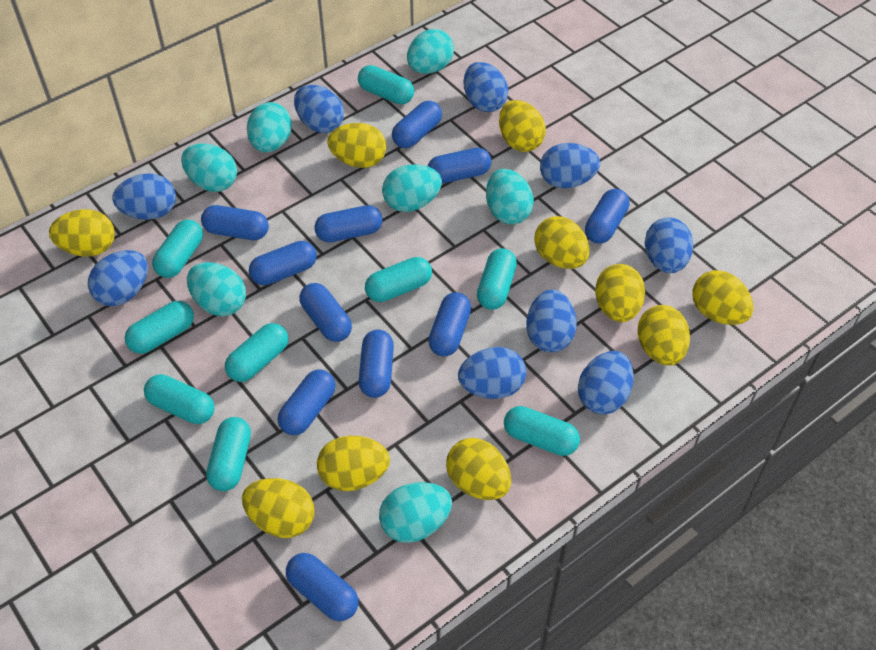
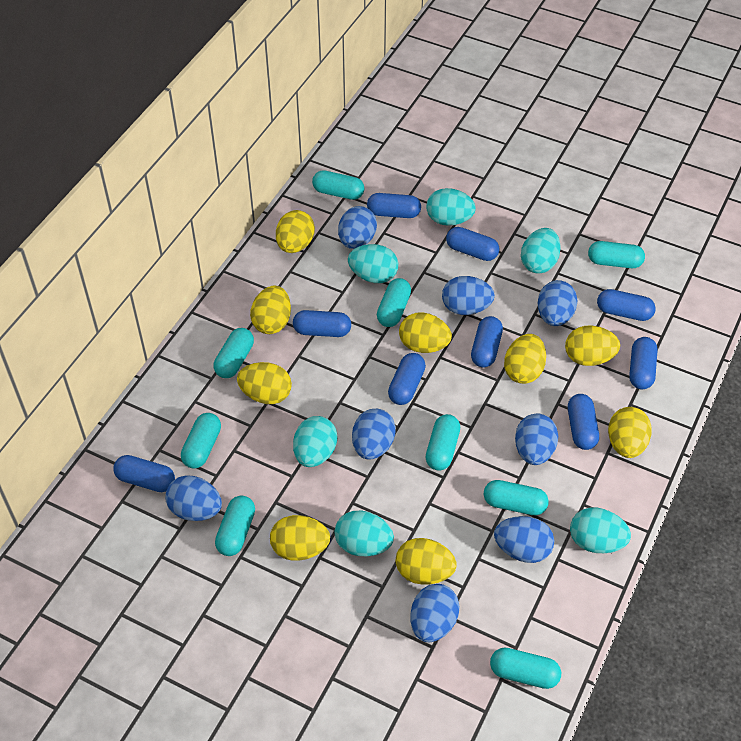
blue capsule: [201,205,269,240] [249,241,317,285] [278,370,336,435] [286,553,359,621] [299,283,352,342] [314,205,383,242] [359,330,394,398] [392,101,442,148] [428,148,491,183] [428,292,471,357] [585,189,630,244] = 11 -> [114,455,175,492] [293,310,351,337] [367,193,421,218] [388,353,426,405] [446,227,499,261] [471,316,503,368] [568,394,599,450] [597,289,656,321] [629,337,658,389] = 9
blue egg: [88,250,148,306] [112,173,176,220] [294,85,344,133] [458,347,527,399] [463,62,508,112] [526,290,577,352] [540,143,600,189] [578,351,634,414] [645,217,693,273] = 9 -> [165,475,222,521] [338,206,377,249] [352,409,396,460] [410,584,460,642] [442,276,495,315] [494,516,554,563] [515,413,558,465] [538,280,578,326] = 8
turquoise egg: [181,143,237,192] [187,262,246,316] [247,102,292,152] [379,482,452,543] [382,164,442,212] [407,29,454,74] [486,169,534,225] = 7 -> [293,416,337,467] [335,511,394,556] [348,244,398,283] [426,188,476,226] [521,228,561,274] [570,508,631,553] = 6
yellow egg: [49,209,115,256] [242,478,315,538] [317,436,390,491] [328,123,386,168] [446,438,511,500] [499,100,546,152] [534,216,589,269] [595,264,645,322] [638,305,690,366] [692,270,754,325] = 10 -> [237,362,292,404] [250,286,291,334] [270,515,330,561] [276,210,315,253] [396,538,456,585] [399,312,452,353] [504,334,546,384] [565,326,620,366] [608,407,652,458] = 9

